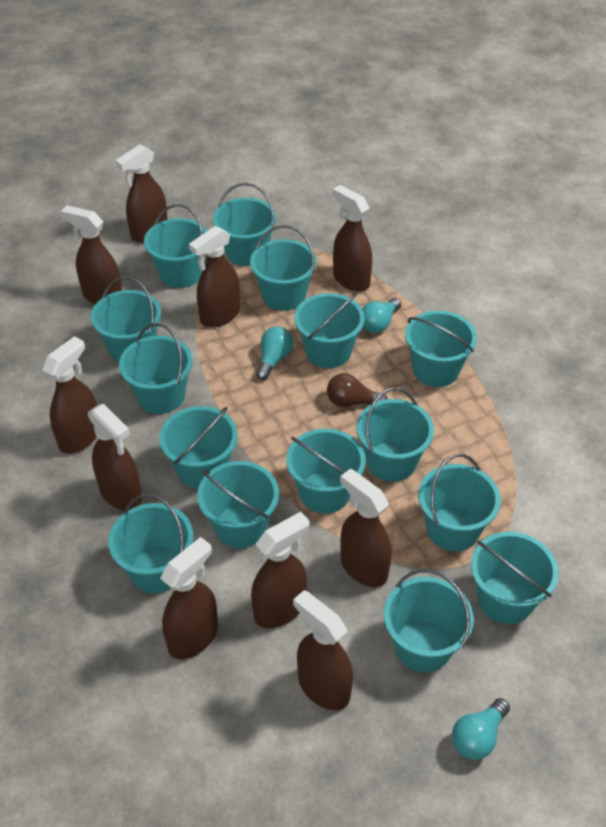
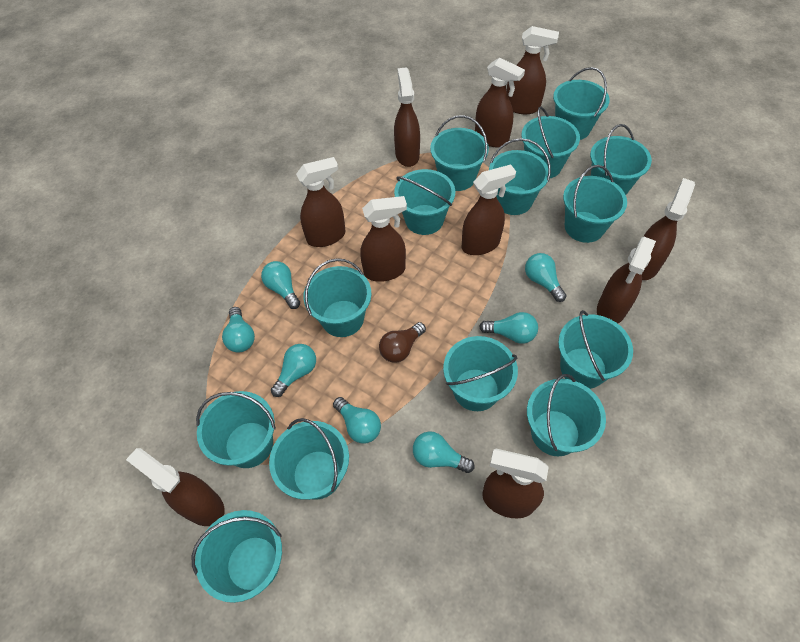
turquoise bucket: [91,277,161,362] [108,494,194,593] [119,323,193,414] [144,204,207,288] [159,406,238,489] [197,461,279,548] [213,183,277,266] [250,225,317,311] [286,429,366,513] [294,293,365,368] [356,387,434,482] [384,569,474,672] [405,311,477,387] [418,454,501,551] [471,532,559,624] = 15 -> [191,510,282,603] [196,391,276,468] [269,418,349,500] [303,258,371,337] [394,169,455,235] [430,115,489,191] [443,336,518,411] [489,138,551,215] [521,107,580,178] [527,374,606,456] [553,67,610,140] [558,310,633,389] [563,165,627,243] [590,124,652,195] = 14
turquoise light bulb: [256,326,293,380] [362,298,401,333] [452,698,510,760] = 3 -> [222,307,255,352] [261,261,300,309] [271,344,316,397] [333,397,381,443] [413,431,475,473] [479,312,538,344] [525,253,567,302] = 7

